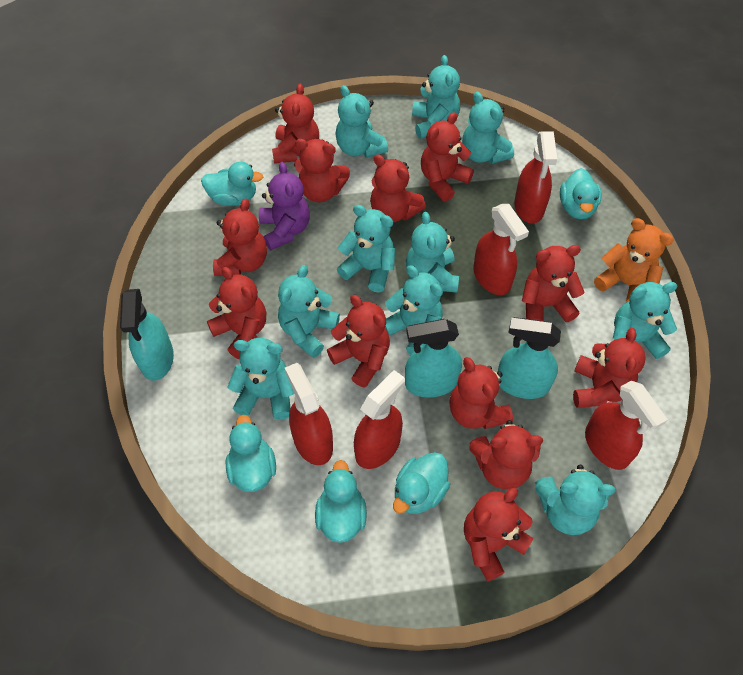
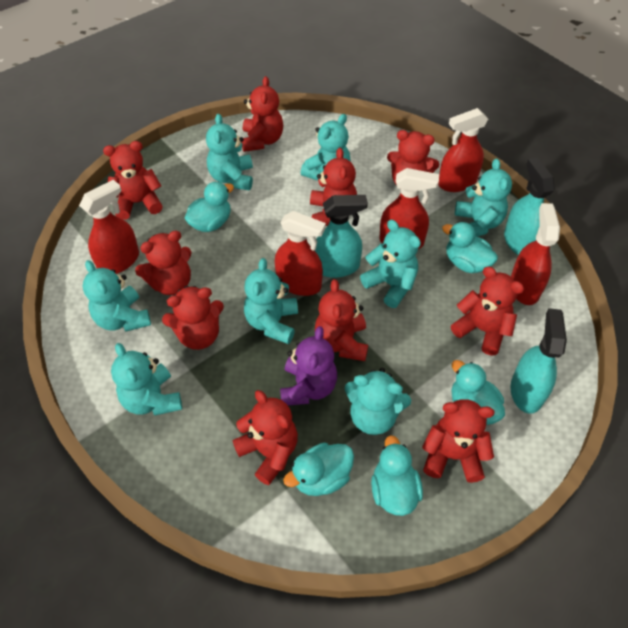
orange teddy bear: [594,218,674,302] = 1 -> none = 0
red teddy bear: [207,267,266,359] [213,199,267,276] [272,83,319,164] [294,139,350,202] [327,295,390,388] [370,154,426,222] [421,112,474,202] [449,357,513,429] [464,488,534,581] [469,420,543,490] [522,245,584,322] [573,328,646,408] = 12 -> [103,141,163,220] [135,230,192,295] [162,286,224,350] [232,390,298,485] [241,76,283,152] [310,148,357,226] [315,279,368,361] [387,130,439,186] [422,399,494,483] [451,266,524,355] = 10
turquoise teddy bear: [228,338,295,420] [278,265,340,358] [335,85,388,158] [337,205,395,293] [385,265,443,355] [406,212,459,293] [412,55,460,139] [462,92,514,164] [535,465,616,535] [613,282,678,359] = 10 -> [83,260,151,332] [111,343,182,416] [206,114,253,190] [244,258,298,344] [301,114,351,181] [345,368,411,435] [360,220,421,308] [455,158,512,237] = 8

